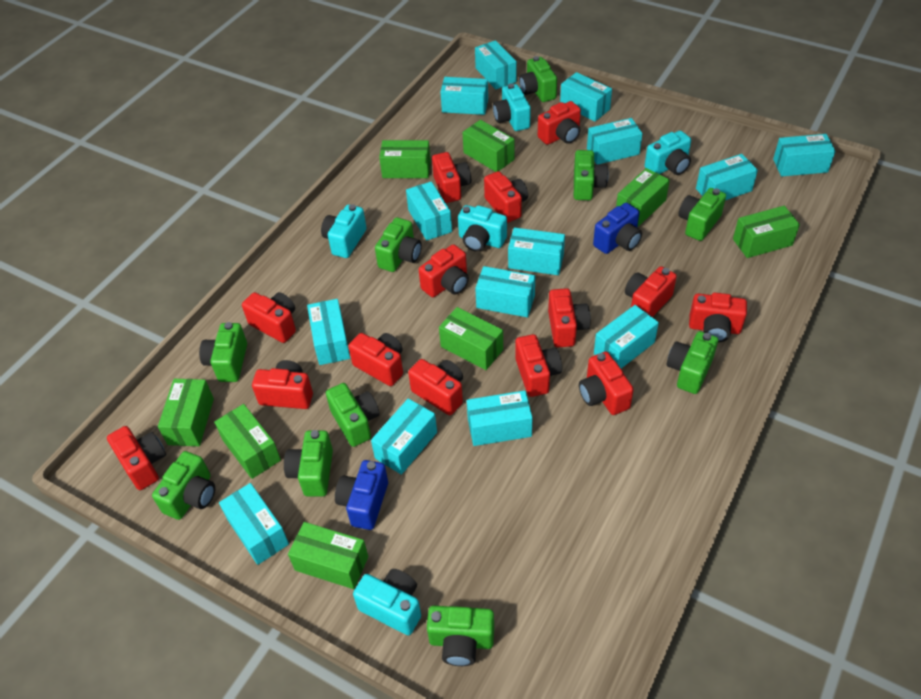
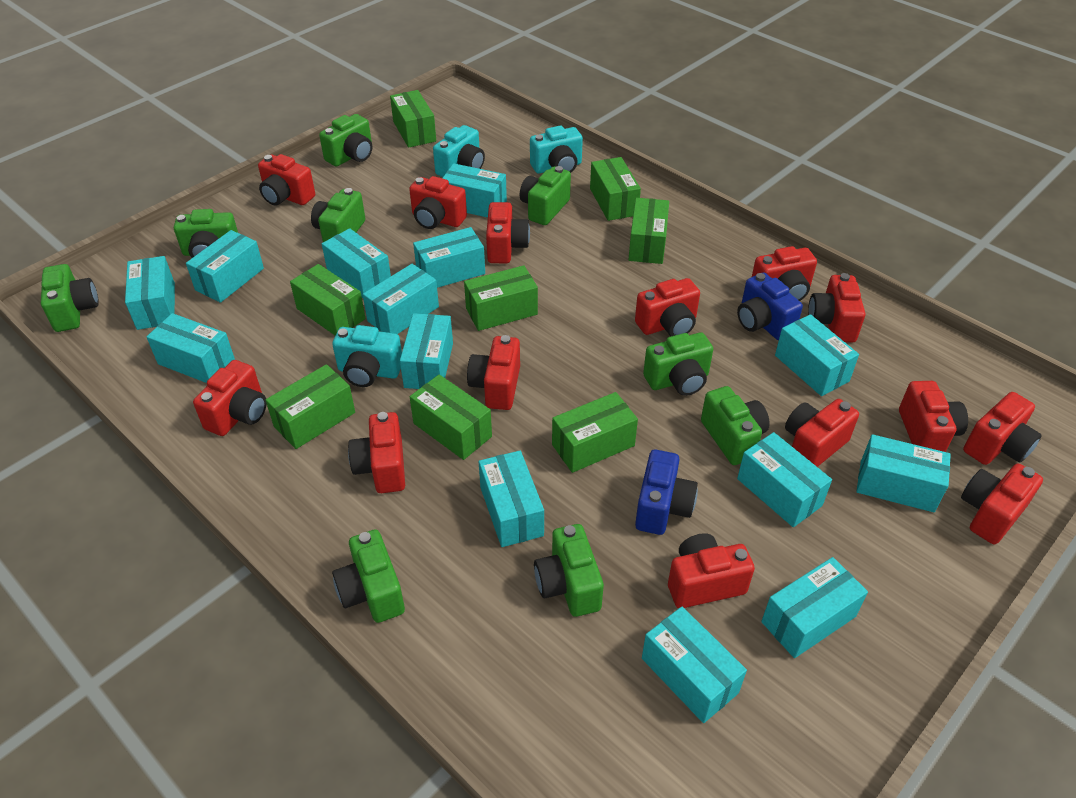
green camera: [152,451,215,520] [199,322,247,382] [284,430,333,497] [326,383,380,447] [375,217,422,272] [427,606,494,666] [519,56,557,102] [574,150,609,200] [667,331,718,394] [678,188,726,241] = 10 -> [41,264,99,332] [174,209,238,258] [311,188,365,242] [319,114,372,167] [332,529,405,623] [520,166,571,225] [534,524,604,617] [643,332,713,396] [701,386,770,465] = 9
turquoise camera: [321,204,366,258] [353,569,421,636] [458,205,507,252] [493,83,531,131] [645,130,691,175] = 5 -> [332,325,402,387] [433,125,485,177] [530,126,583,174] = 3

